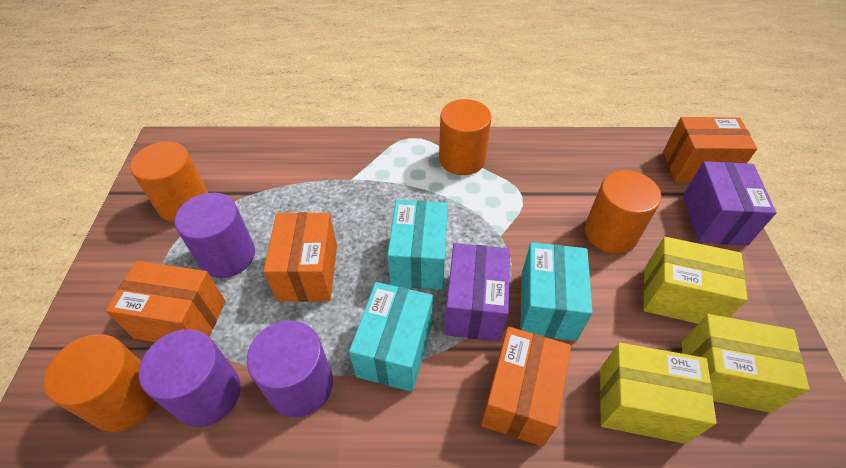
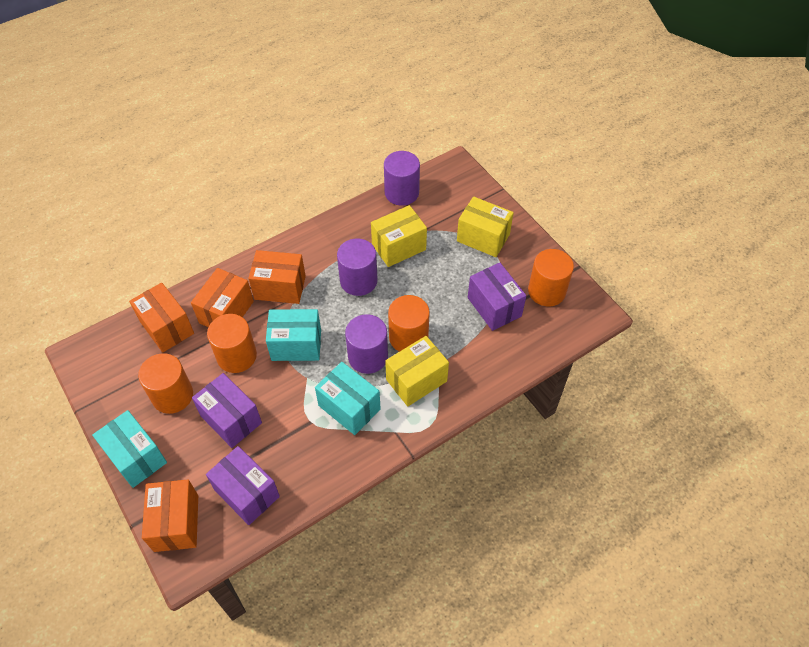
purple box: [444,243,510,341] [683,161,776,245] = 2 -> [192,373,262,448] [206,446,280,525] [468,263,526,331] = 3

